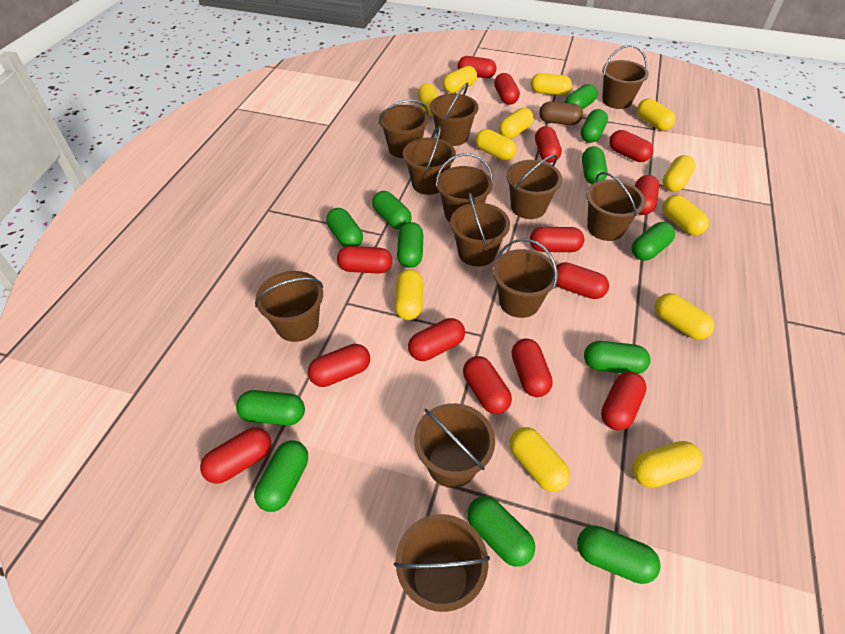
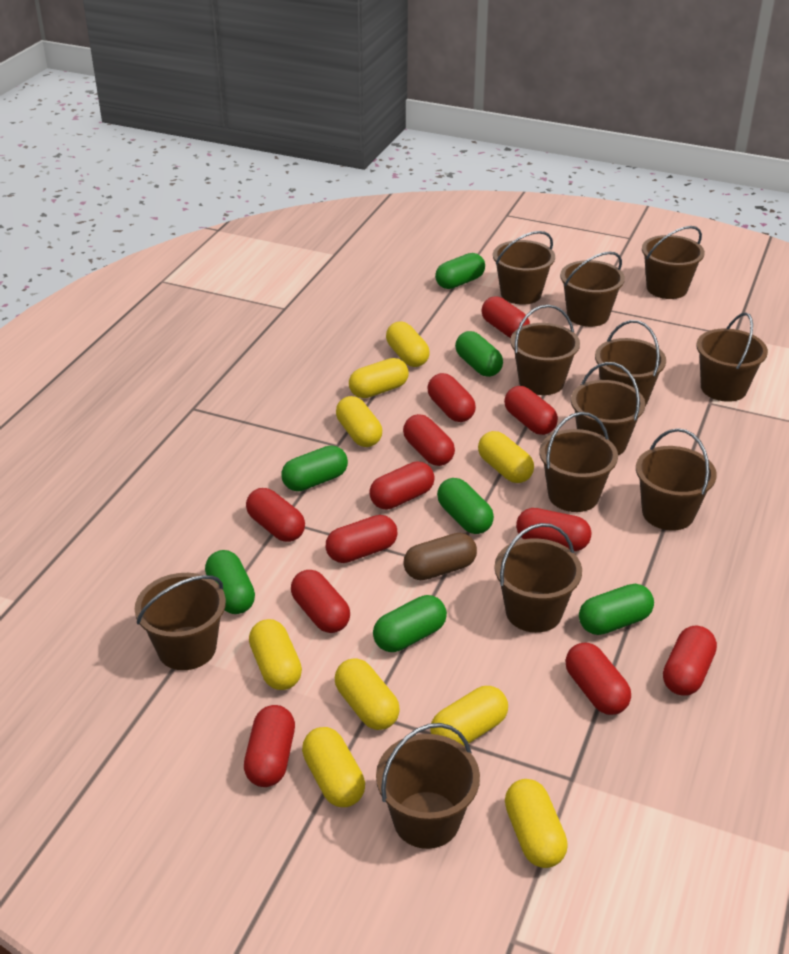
green capsule: [236,390,305,426] [254,440,308,512] [326,208,363,247] [372,191,412,230] [397,222,423,268] [467,496,535,567] [565,84,598,110] [577,525,661,584] [581,109,608,143] [582,146,608,184] [584,341,650,374] [632,222,675,261] = 12 -> [205,550,255,614] [281,445,348,491] [373,595,447,652] [435,253,485,289] [437,478,494,534] [455,331,503,377] [579,584,654,635] = 7
red capsule: [200,427,271,484] [308,344,370,387] [337,246,392,274] [408,318,465,361] [458,56,497,78] [463,356,512,414] [494,73,520,105] [512,338,553,397] [530,227,584,252] [535,126,562,163] [556,262,609,299] [601,372,647,430] [609,130,653,162] [635,175,659,215] = 14 -> [244,705,295,787] [246,488,305,542] [291,570,350,633] [326,515,397,563] [369,461,435,510] [403,414,455,466] [428,373,476,422] [481,296,530,338] [504,386,558,435] [516,508,591,551] [565,643,631,715] [663,626,717,696] = 12
yellow capsule: [395,269,423,320] [417,83,438,116] [443,66,477,93] [475,129,517,160] [499,108,533,139] [509,427,570,492] [531,73,572,96] [632,441,703,488] [637,98,676,131] [655,293,715,340] [663,155,696,192] [663,195,709,236] = 12 -> [249,619,302,690] [302,727,365,807] [335,658,400,730] [336,396,382,447] [349,358,409,398] [386,322,430,367] [430,686,508,746] [478,431,534,483] [505,779,568,868] = 9

